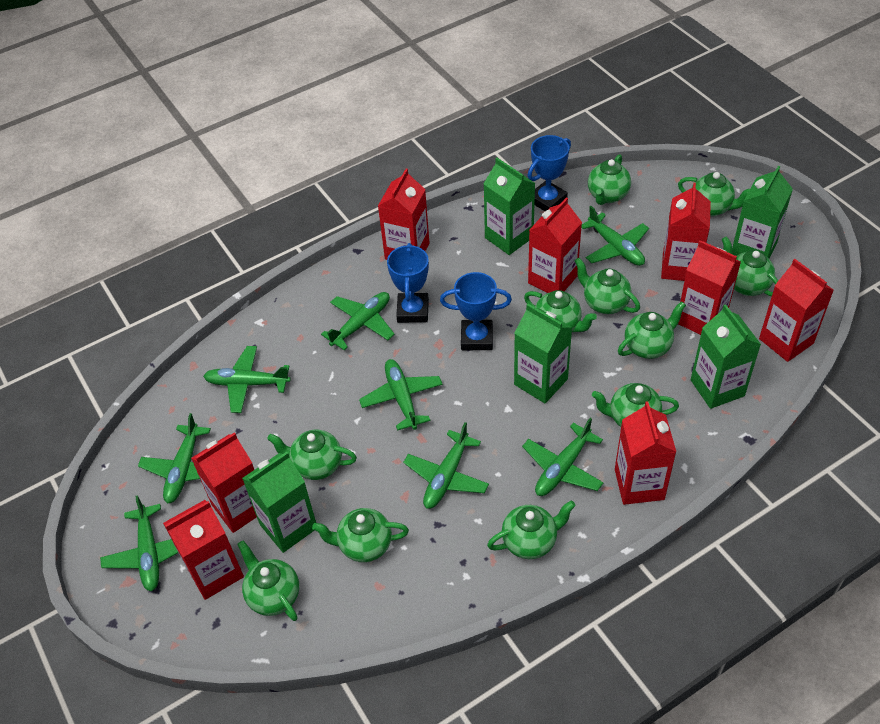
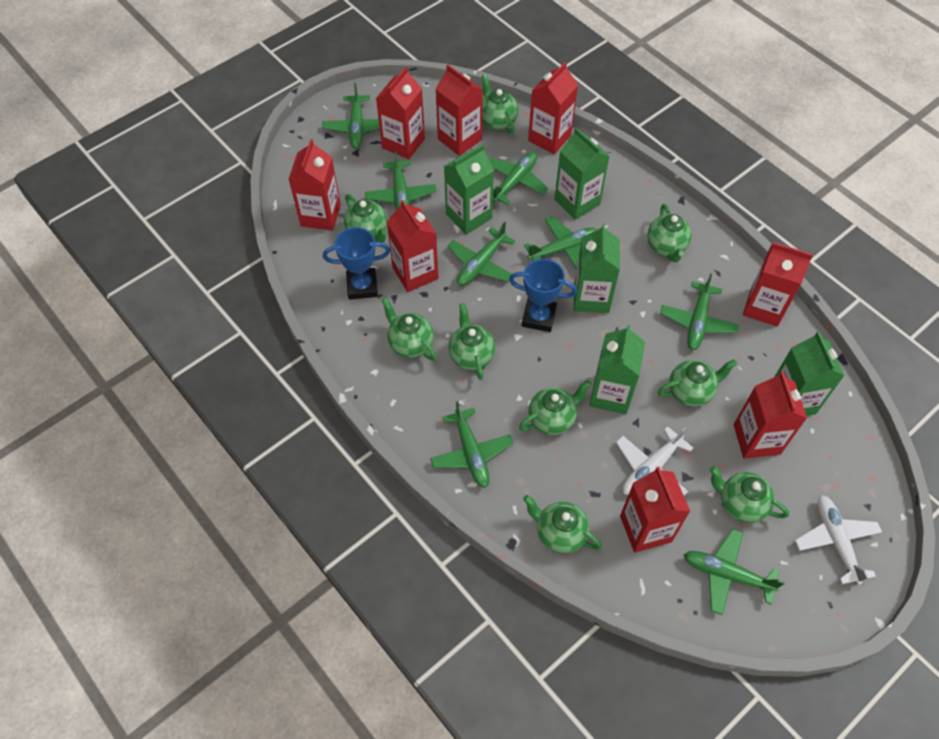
blue trophy: [387,243,429,323] [440,272,512,350] [528,135,571,211] = 3 -> [323,227,390,300] [509,259,577,332] = 2
green teapot: [237,540,299,621] [267,430,357,480] [312,508,409,562] [487,500,576,559] [524,290,597,332] [575,258,640,314] [588,154,631,205] [592,383,679,427] [618,301,686,359] [678,172,750,216] [722,236,778,296] = 11 -> [344,194,387,243] [382,298,436,361] [448,303,495,380] [482,74,519,133] [519,380,591,435] [523,495,602,554] [647,204,692,262] [658,359,737,407] [709,466,789,523] = 9
white plane: none = 0 -> [616,426,693,495] [795,495,882,585] = 2

